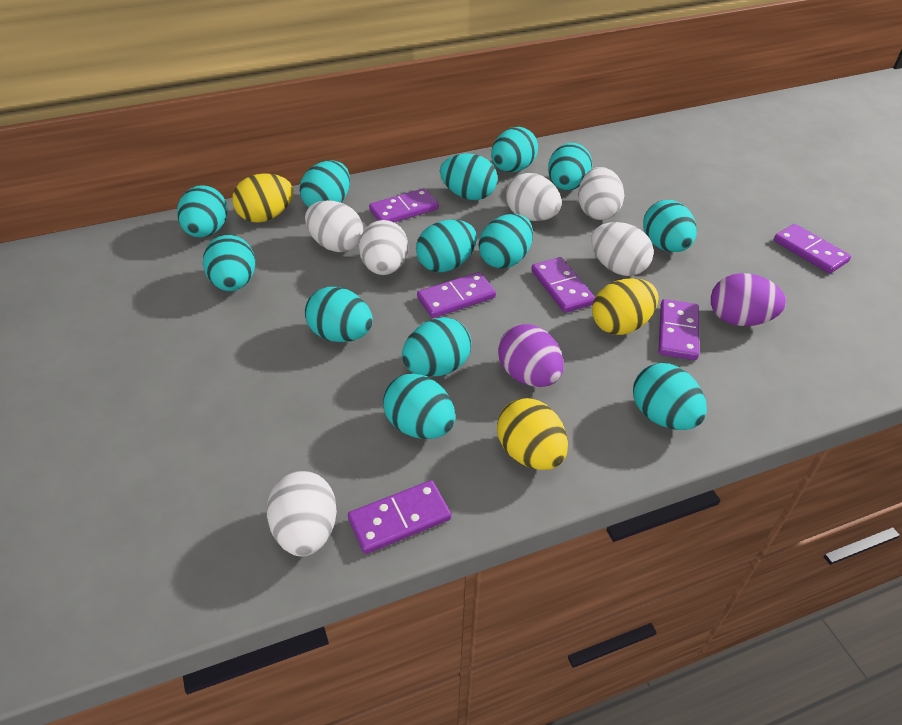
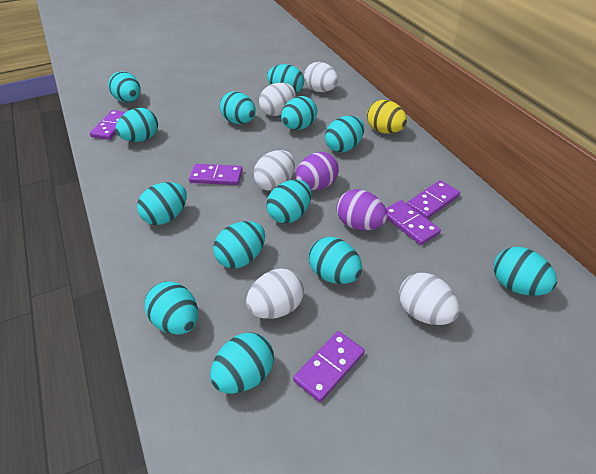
purple domino: [348,480,451,554] [369,188,439,222] [417,272,496,318] [531,257,595,313] [659,299,699,360] [774,224,851,274] = 6 -> [90,110,125,140] [189,164,243,185] [293,331,365,402] [386,200,441,245] [407,180,460,219] = 5
white egg: [267,471,337,556] [305,200,363,252] [359,220,408,275] [506,173,562,221] [578,167,624,220] [591,222,654,276] = 6 -> [246,269,304,319] [254,150,295,191] [259,83,296,116] [304,62,338,92] [399,273,460,325] = 5
yellow egg: [232,173,293,223] [497,398,568,470] [592,278,659,335] = 3 -> [367,100,407,134] = 1

